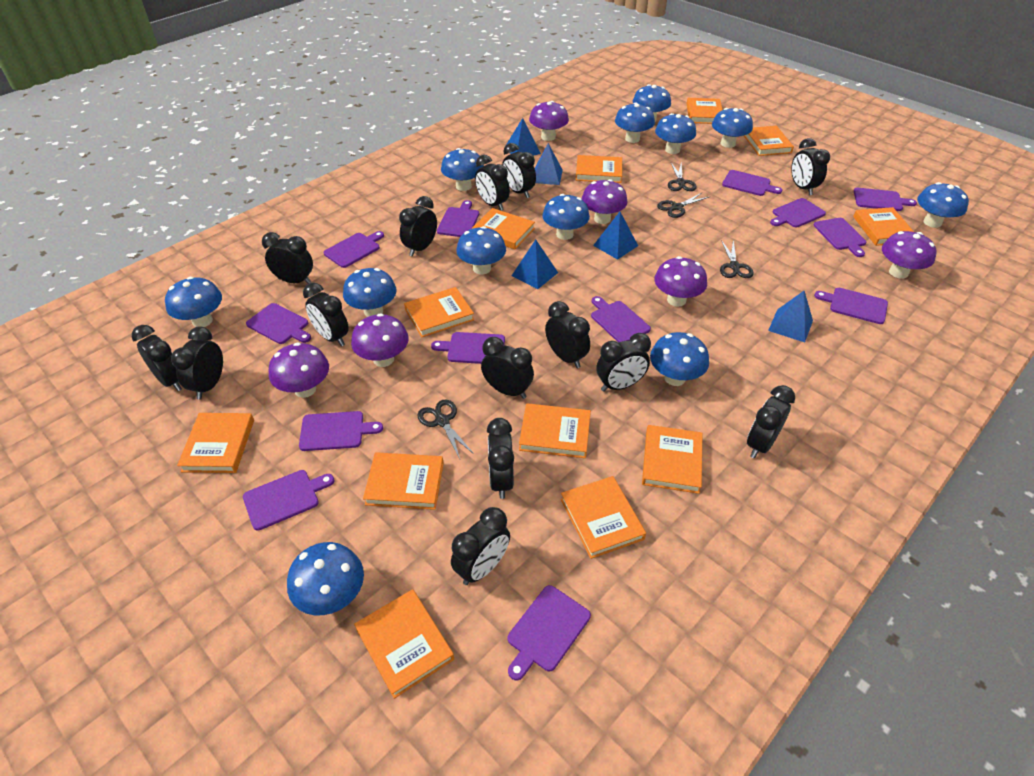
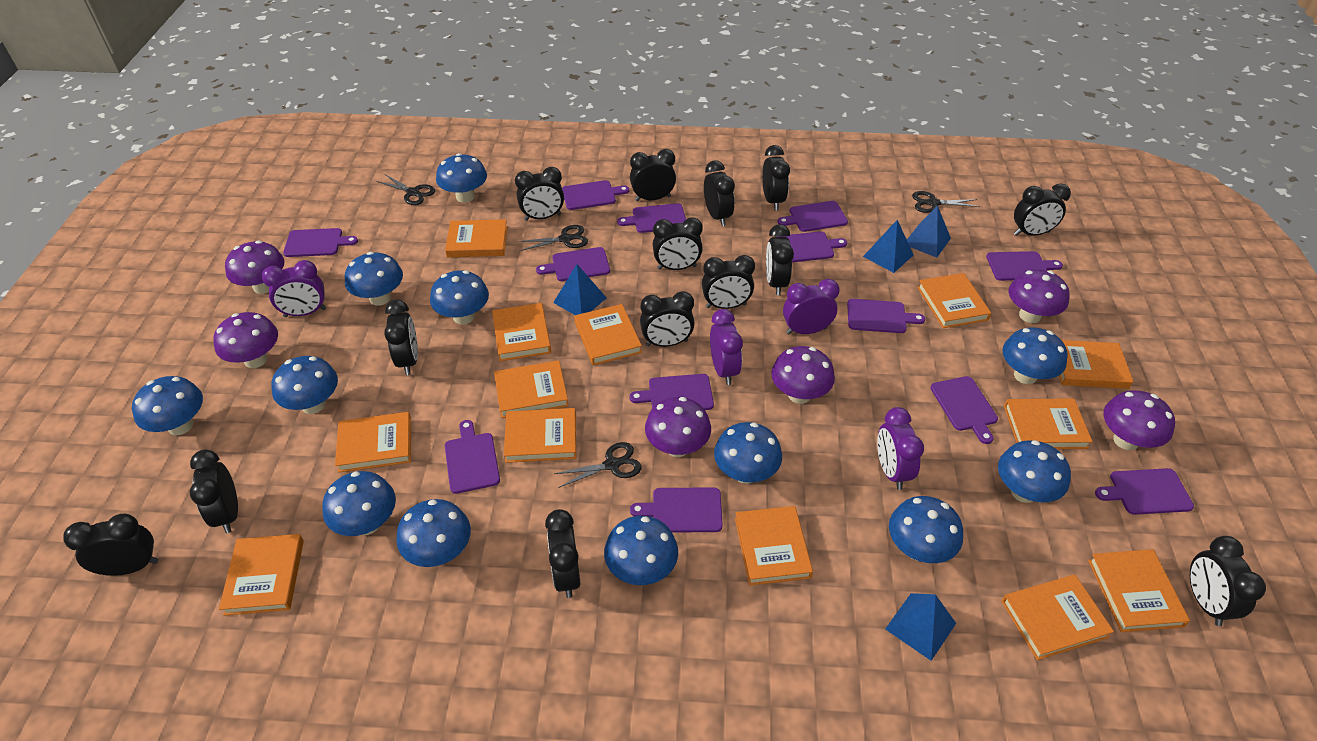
blue pyramid: [506,118,541,156] [512,239,558,289] [535,143,563,185] [593,212,638,260] [768,291,813,342] = 5 -> [553,264,607,315] [863,220,913,273] [885,593,956,661] [907,205,951,258] = 4
orange book: [177,413,254,473] [354,589,454,699] [363,452,444,510] [404,287,474,337] [472,208,535,249] [519,403,591,458] [561,476,646,559] [576,155,622,183] [642,425,703,494] [686,98,722,124] [744,126,794,156] [853,207,914,246] = 12 -> [219,534,304,616] [335,412,411,473] [445,219,508,257] [492,303,551,361] [494,360,569,418] [504,408,576,463] [574,304,642,365] [735,506,813,585] [917,273,991,328] [1002,575,1114,660] [1004,398,1093,449] [1059,340,1133,389] [1088,549,1190,632] = 13
purple clock: none = 0 -> [262,260,326,317] [710,309,743,385] [783,279,840,334] [877,407,924,490] = 4

